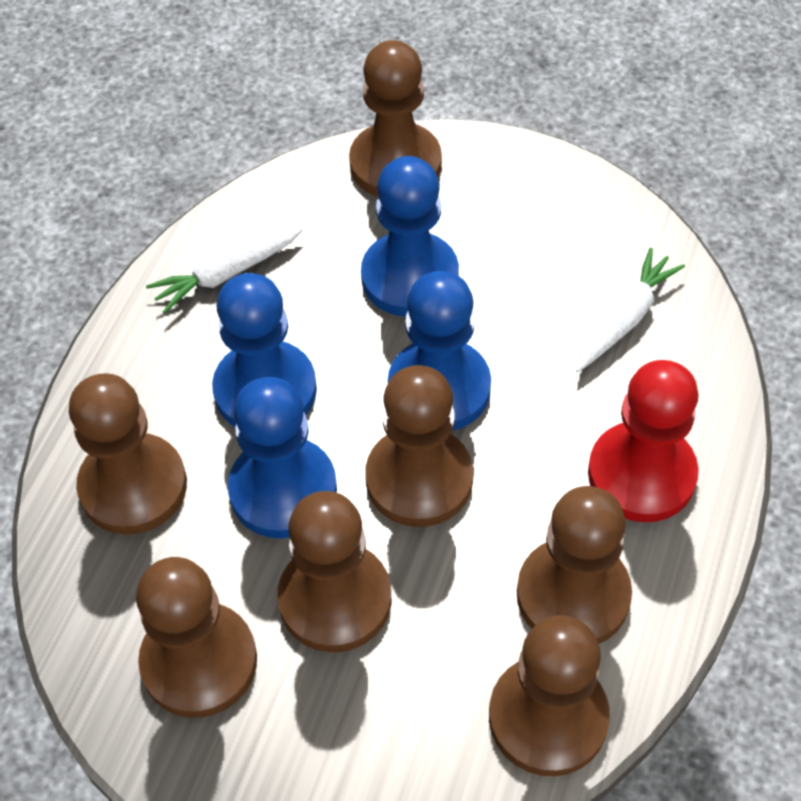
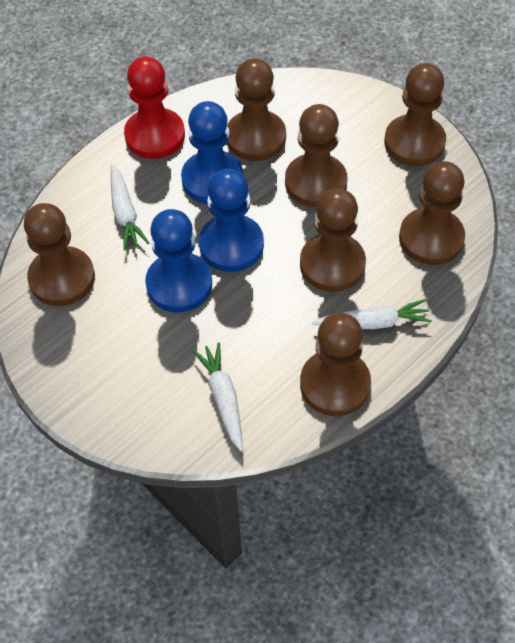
blue pawn: [212,273,317,427] [228,377,337,539] [361,156,459,317] [388,271,491,431] = 4 -> [145,209,212,312] [181,101,243,204] [199,169,264,272] = 3
white carrot: [146,226,304,314] [575,248,685,372] = 2 -> [111,164,150,251] [193,342,243,451] [312,299,432,329] = 3

